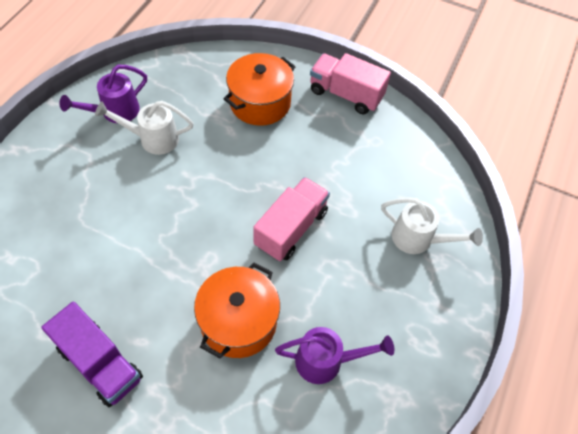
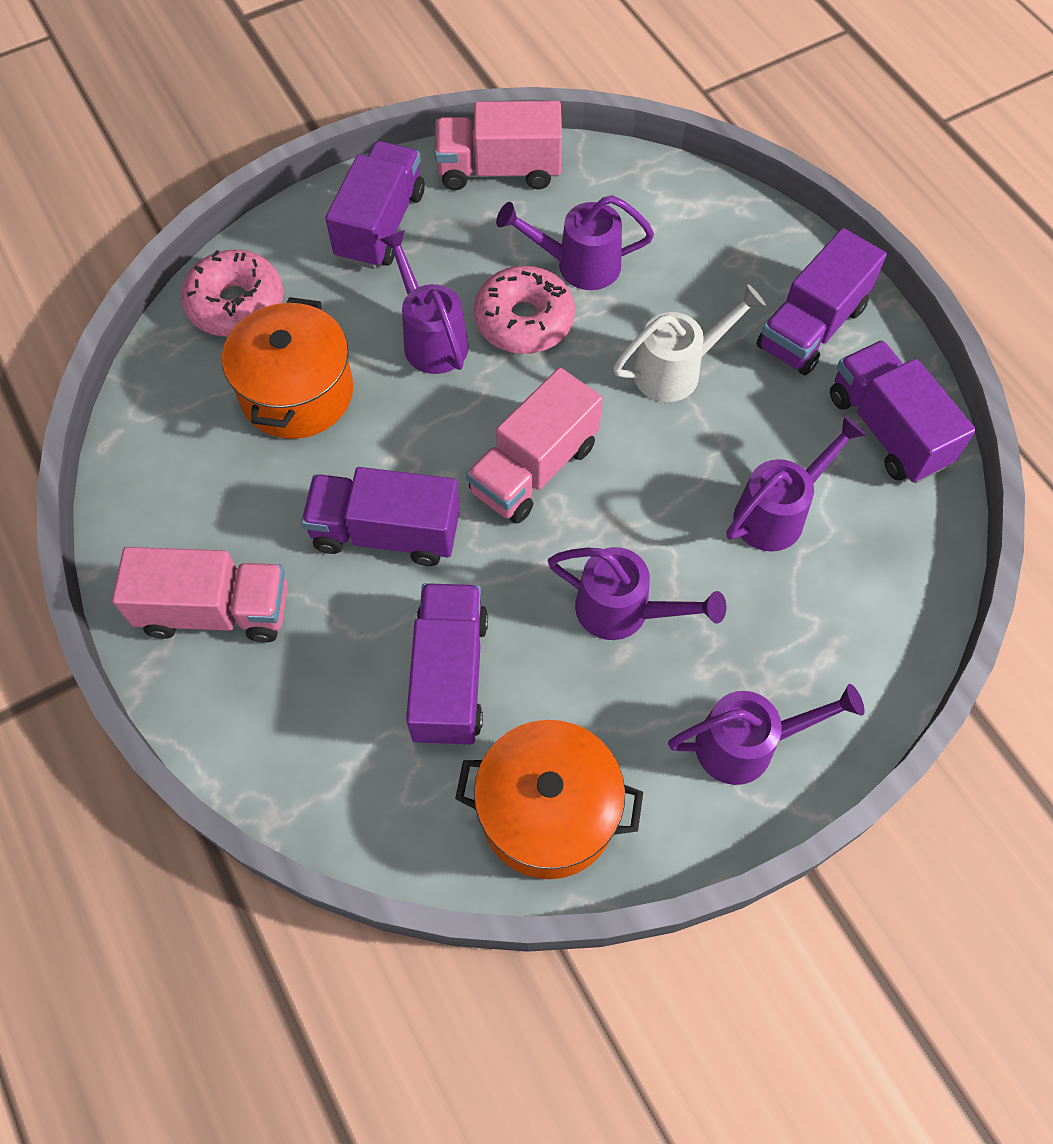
pink donut: none = 0 -> [181,250,283,337] [474,266,575,354] = 2
pink truck: [253,177,330,261] [310,53,391,114] = 2 -> [112,547,288,643] [435,101,562,190] [466,368,603,524] = 3
purple truck: [41,302,143,407] = 1 -> [301,467,460,566] [326,141,425,269] [406,583,488,746] [756,228,887,375] [830,340,976,483] = 5
purple watering can: [60,65,147,123] [275,327,394,384] = 2 -> [380,230,469,374] [496,195,654,290] [548,547,726,640] [668,684,865,785] [726,416,867,551] = 5
white watering can: [95,101,194,155] [381,197,483,254] = 2 -> [613,284,766,402] = 1

